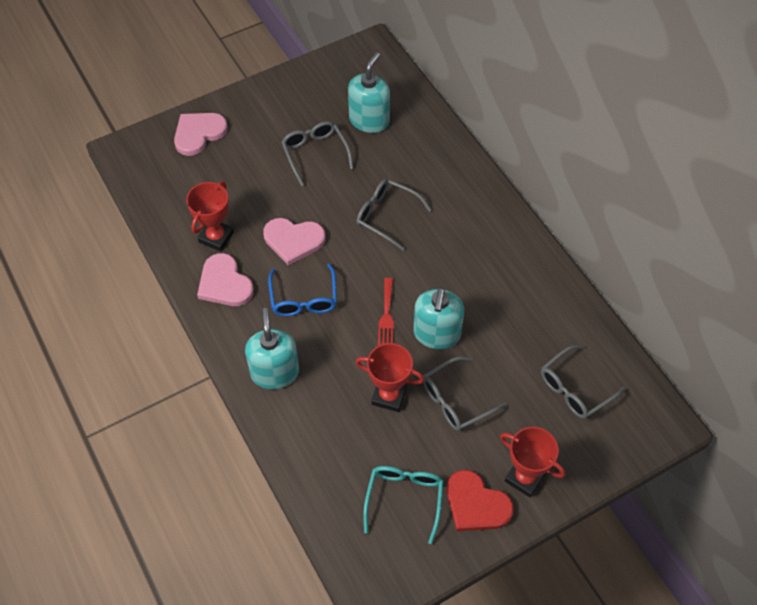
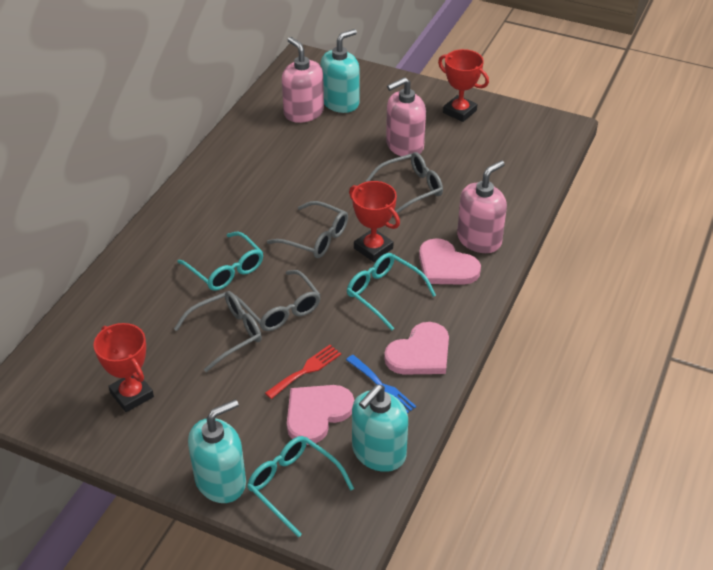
blue fork: none = 0 -> [346,355,416,413] = 1
blue glasses: [268,264,337,316] = 1 -> none = 0
pink soap dispenser: none = 0 -> [282,37,324,123] [386,77,426,156] [457,160,507,253] = 3
red heart: [447,470,514,531] = 1 -> none = 0
turquoise glasses: [363,466,443,544] = 1 -> [177,232,263,291] [247,436,354,538] [347,253,436,330] = 3

